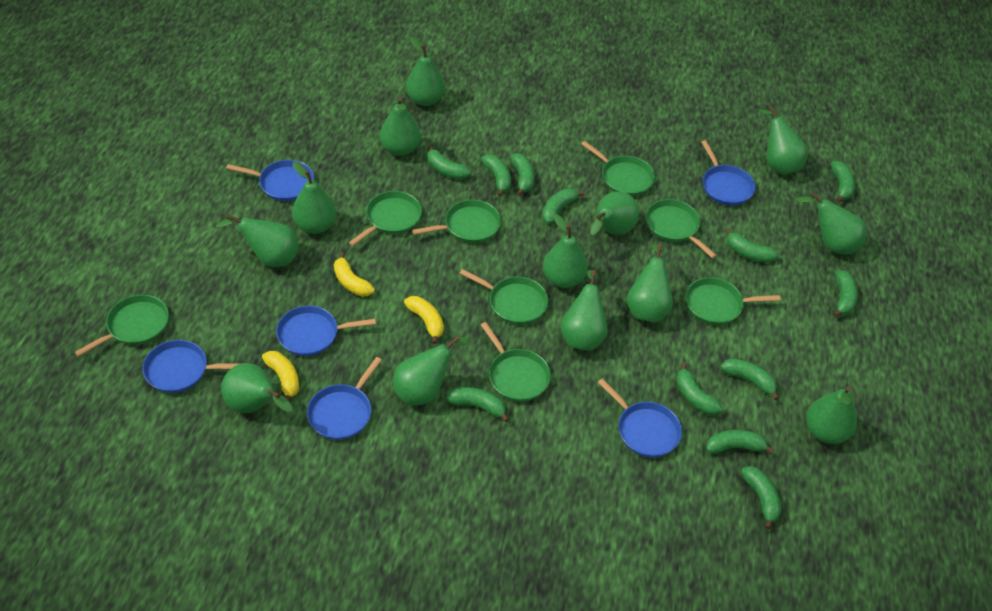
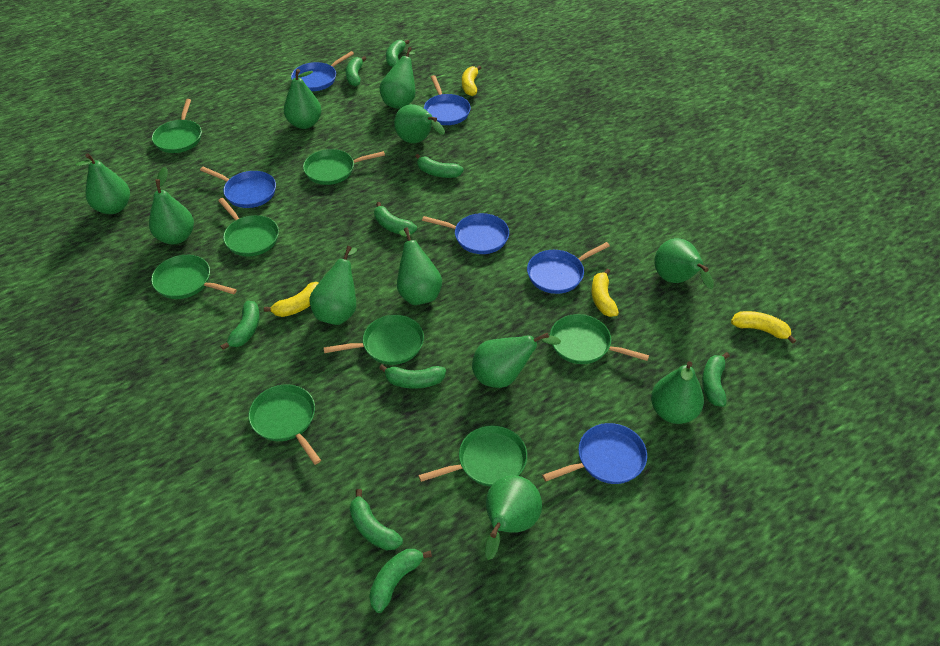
green banana: [427,145,471,180] [446,387,509,422] [481,154,511,196] [511,153,534,196] [542,188,585,224] [676,363,723,415] [706,430,774,454] [720,358,779,400] [725,228,779,263] [741,466,781,529] [831,161,855,202] [833,270,858,317] = 12 -> [220,301,260,350] [346,56,366,86] [350,489,403,551] [369,549,432,613] [374,202,417,234] [379,365,446,389] [386,40,410,67] [415,154,464,178] [702,352,730,407] = 9
green pear: [216,215,299,267] [221,363,293,413] [292,162,336,234] [380,97,421,156] [393,336,469,406] [406,37,445,106] [543,214,588,288] [561,270,608,351] [590,191,639,235] [627,244,673,322] [759,106,808,175] [796,192,866,255] [806,386,857,444] = 13 -> [75,153,130,214] [149,167,194,244] [284,69,322,129] [309,246,357,325] [380,47,415,109] [394,104,445,143] [397,228,442,305] [472,332,561,388] [485,475,542,560] [651,361,704,424] [654,238,714,289] = 11
yellow banana: [262,351,299,402] [334,252,375,297] [404,296,444,344] = 3 -> [264,282,319,317] [462,65,481,96] [591,268,619,317] [731,311,796,344] = 4

